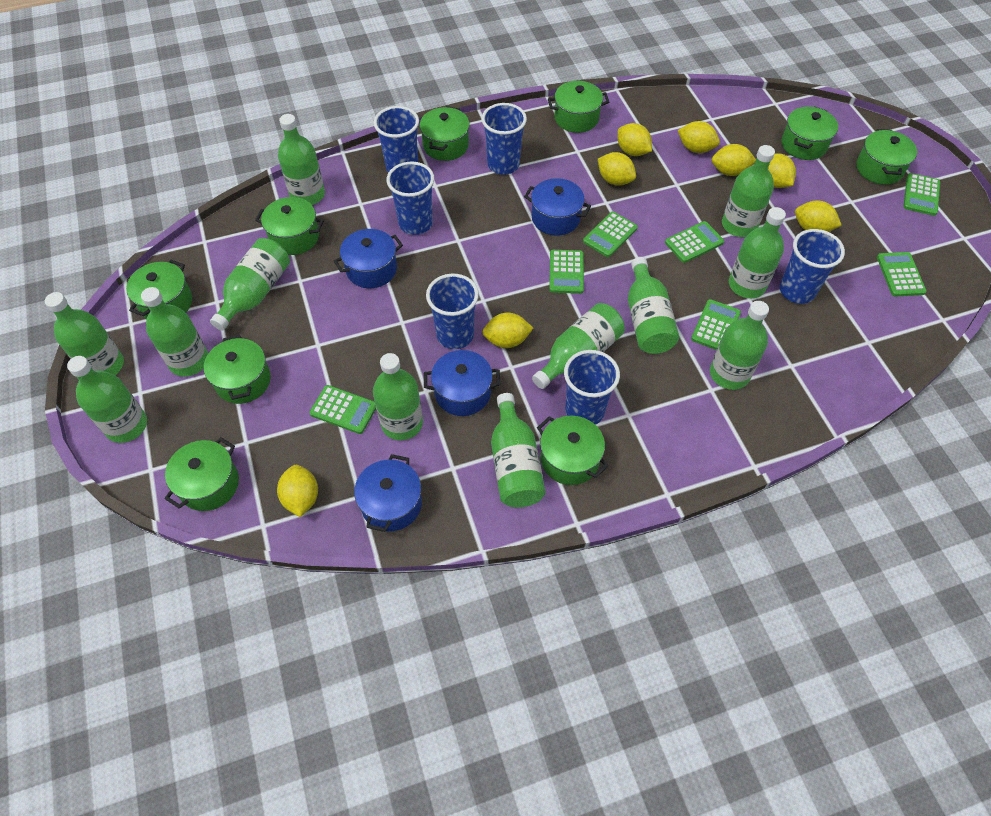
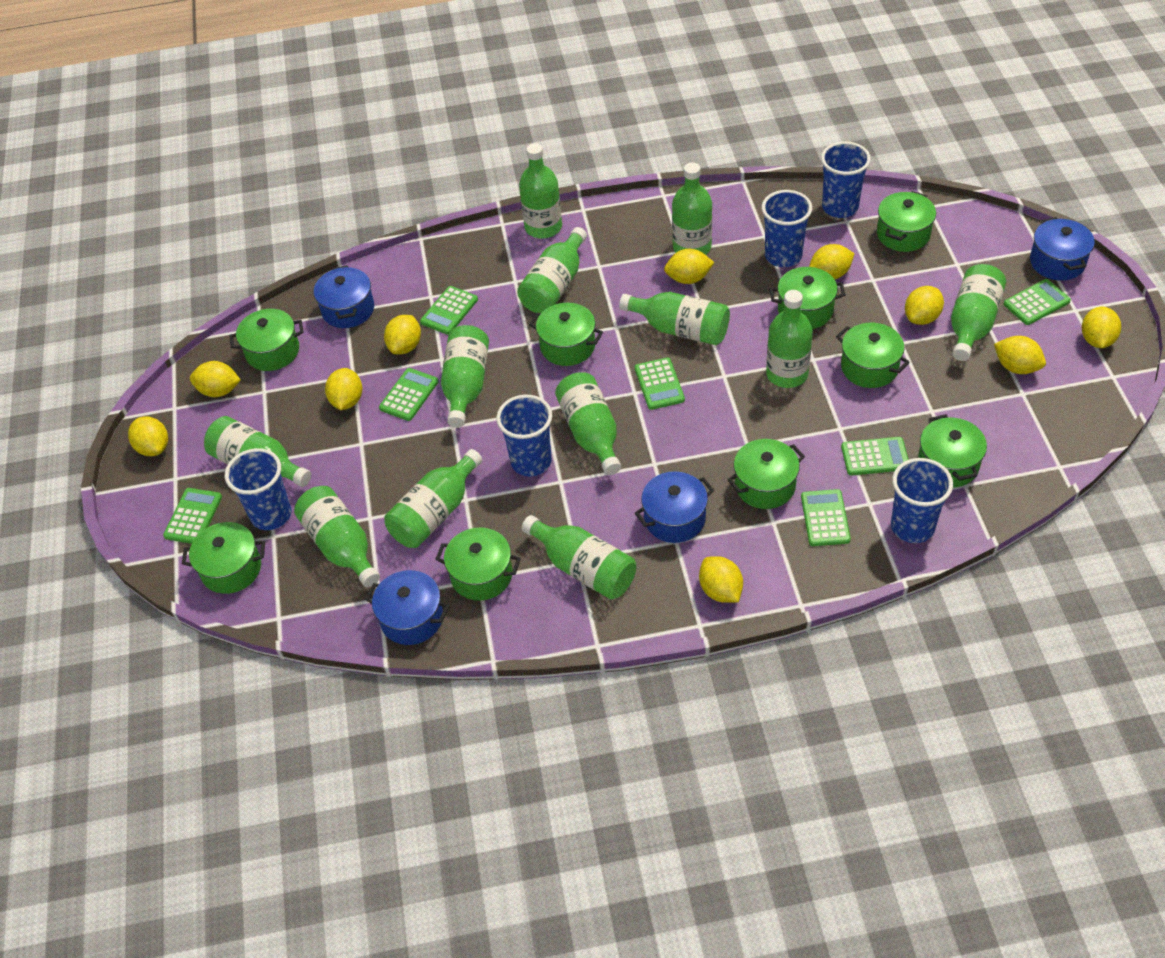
blue cup: [374,106,419,173] [387,161,434,235] [426,274,479,349] [481,103,527,175] [564,350,620,425] [780,229,845,304] = 6 -> [225,448,291,530] [496,395,552,476] [762,190,812,267] [821,141,871,218] [891,458,953,543] = 5
yellow lemon: [277,465,318,517] [482,313,533,348] [598,152,636,186] [617,123,652,156] [678,121,720,153] [712,144,756,176] [768,153,796,188] [795,201,842,232] = 8 -> [128,416,168,456] [190,361,241,397] [325,368,362,410] [384,315,421,355] [664,249,714,284] [699,556,743,603] [809,244,855,280] [905,286,944,325] [994,336,1046,374] [1082,307,1121,348] = 10

